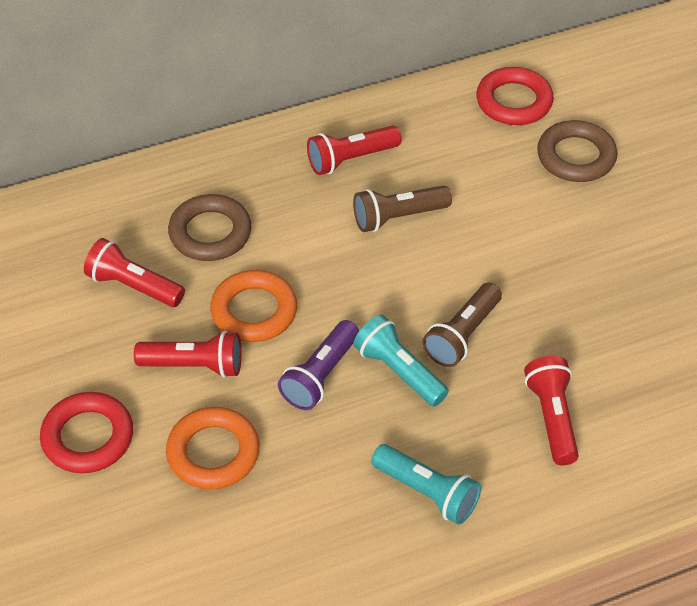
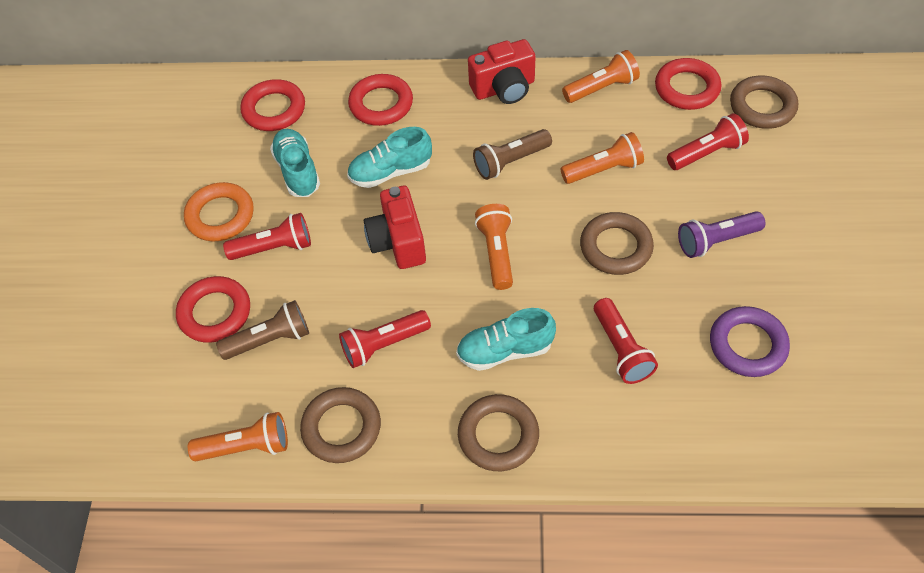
brown ring: [168,194,252,261] [537,120,617,182] = 2 -> [300,387,381,463] [458,394,539,471] [580,212,654,275] [730,76,798,129] = 4
orange flashlight: none = 0 -> [188,412,288,461] [475,204,513,290] [560,132,644,184] [562,50,640,103] = 4
orange ring: [166,407,260,489] [210,270,297,342] = 2 -> [184,182,254,241] = 1
purple ring: none = 0 -> [710,306,790,377] = 1
red camera: none = 0 -> [364,186,426,269] [468,39,535,104] = 2
red ring: [40,392,133,473] [476,67,554,125] = 2 -> [176,276,250,343] [240,79,305,131] [348,74,413,126] [655,58,722,110] = 4
turquoise flashlight: [353,315,449,407] [371,444,481,525] = 2 -> none = 0
turquoise shoe: none = 0 -> [270,129,320,197] [347,127,432,188] [456,308,556,371] = 3

